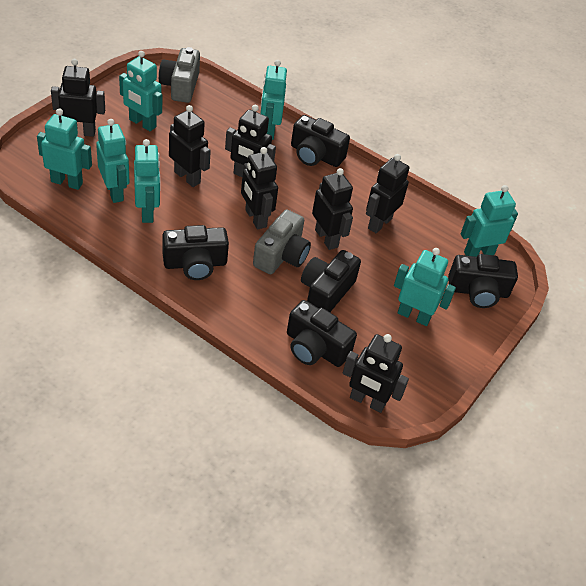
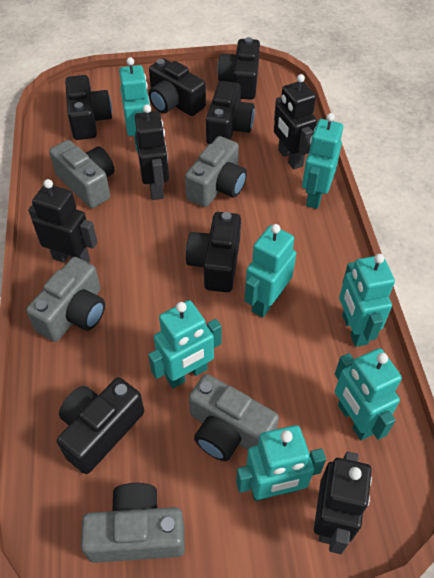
black camera: [162,225,229,280] [287,300,357,367] [291,115,350,167] [301,250,361,312] [448,254,518,308] = 5 -> [57,377,144,474] [65,75,112,140] [149,58,206,116] [186,212,241,292] [206,81,255,144] [218,37,260,100] = 6
black robot: [51,59,105,137] [169,105,211,187] [225,105,276,177] [241,147,278,230] [312,168,353,250] [343,334,409,413] [366,154,409,233] = 7 -> [28,179,97,263] [135,104,169,200] [274,74,317,170] [314,452,372,554] = 4
grey camera: [159,47,200,103] [253,210,311,274] = 2 -> [26,257,105,342] [49,140,114,208] [81,483,185,563] [185,136,247,207] [189,374,279,461] = 5

